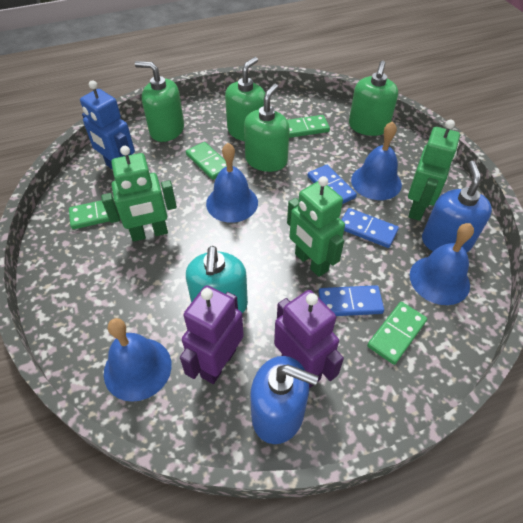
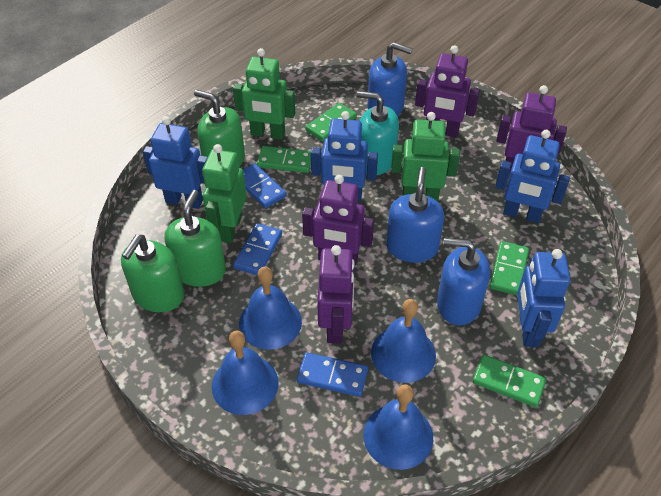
blue robot: [80,80,135,170] = 1 -> [143,116,208,209] [311,111,378,202] [495,130,570,223] [517,249,570,347] = 4
blue soap dispenser: [250,356,319,444] [422,161,492,253] = 2 -> [368,42,413,116] [386,167,444,263] [437,238,490,326] = 3
green soap dispenser: [135,61,184,142] [225,57,265,141] [244,83,290,172] [349,61,398,136] = 4 -> [121,235,185,312] [164,190,226,287] [194,90,245,167] = 3
purple robot: [180,285,244,384] [274,290,344,388] = 2 -> [302,175,374,267] [317,245,355,344] [415,45,479,137] [496,85,567,173] = 4

